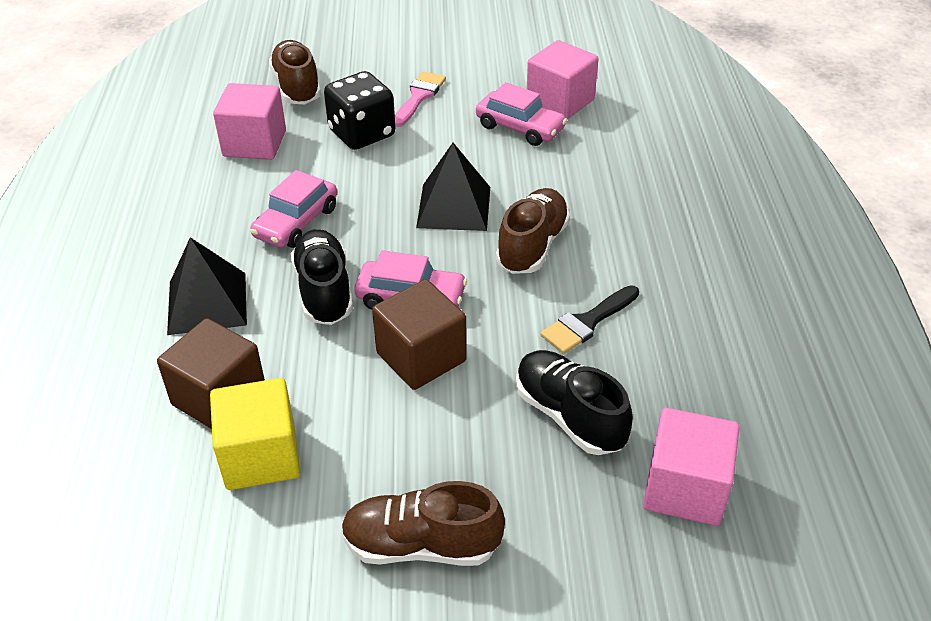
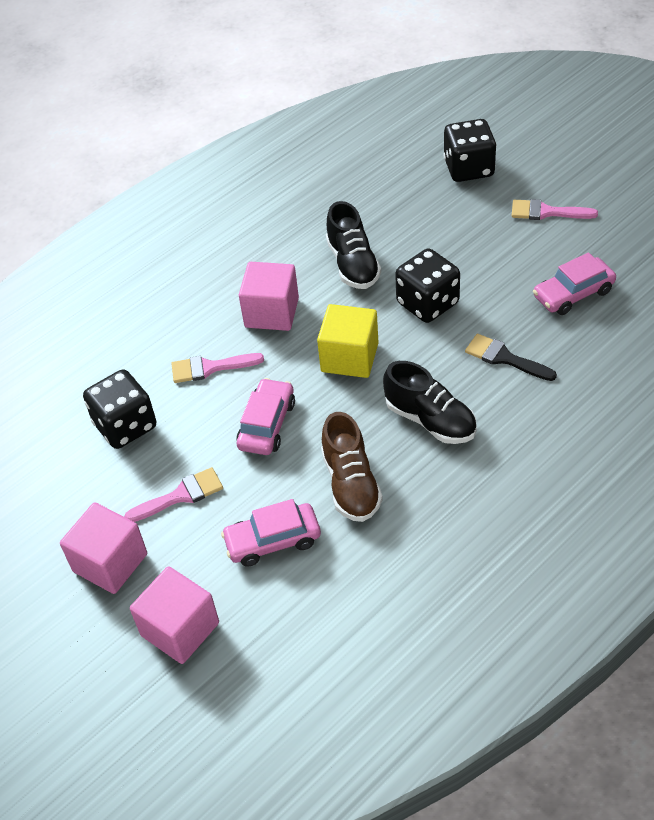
black dice: [324,71,395,150] = 1 -> [83,370,157,449] [395,248,460,323] [443,119,497,182] = 3
black pyramid: [167,237,247,335] [416,143,490,231] = 2 -> none = 0
brown cube: [157,318,265,429] [372,279,467,390] = 2 -> none = 0
brown shoe: [269,40,321,105] [341,481,505,566] [496,188,570,274] = 3 -> [321,412,383,522] = 1
pink brush: [395,71,446,127] = 1 -> [124,467,223,522] [171,353,264,383] [512,199,598,220] = 3

